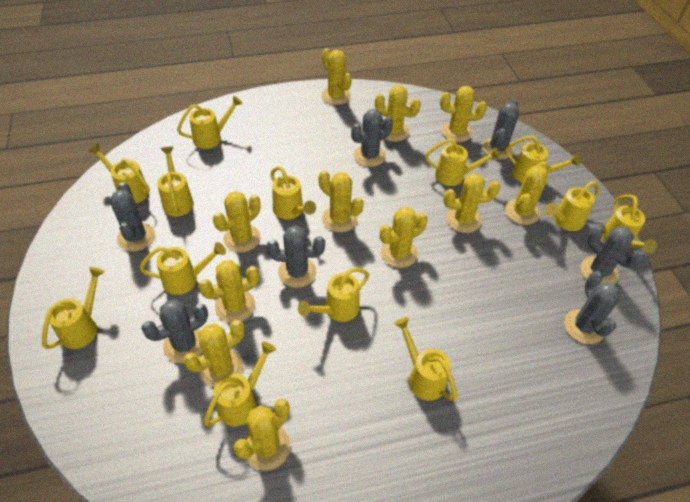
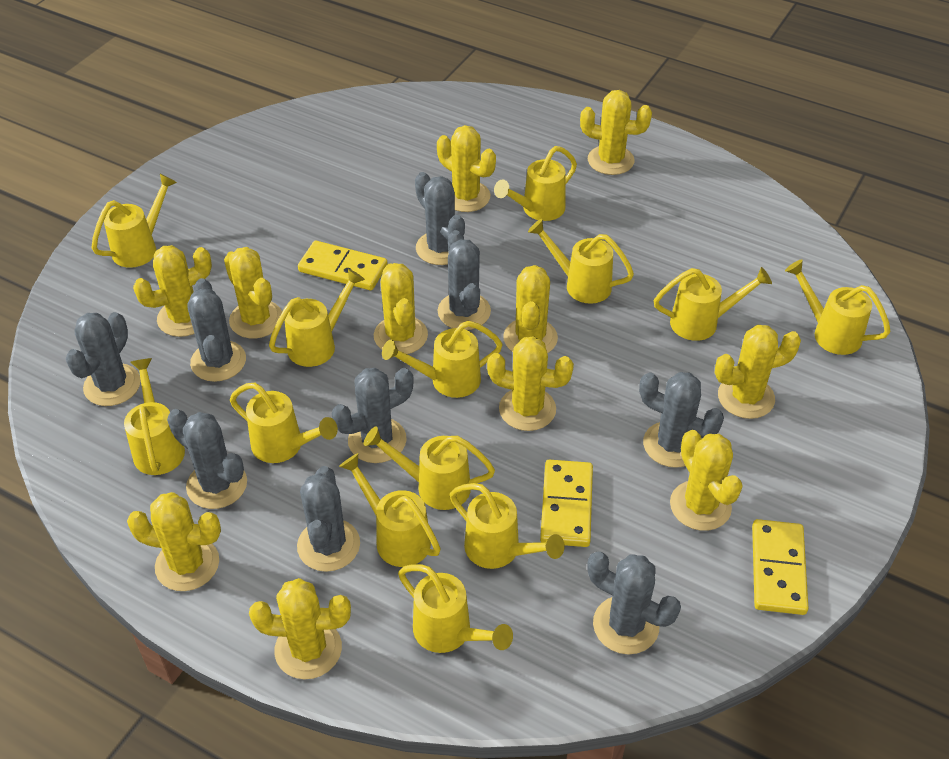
grey cactus: [110,182,155,252] [141,300,208,363] [266,226,325,288] [351,109,393,167] [482,99,519,159] [564,271,620,344] [581,226,644,284] = 7 -> [66,312,141,406] [167,409,247,509] [187,278,246,382] [297,466,360,572] [332,368,414,463] [415,172,465,265] [438,230,491,330] [587,552,681,655] [639,372,724,468] = 9
yellow domino: none = 0 -> [298,241,388,290] [540,460,593,547] [752,519,808,615] = 3

